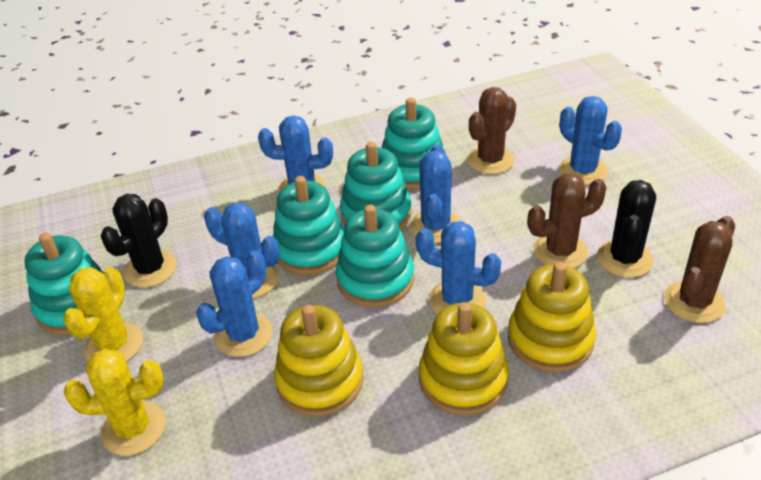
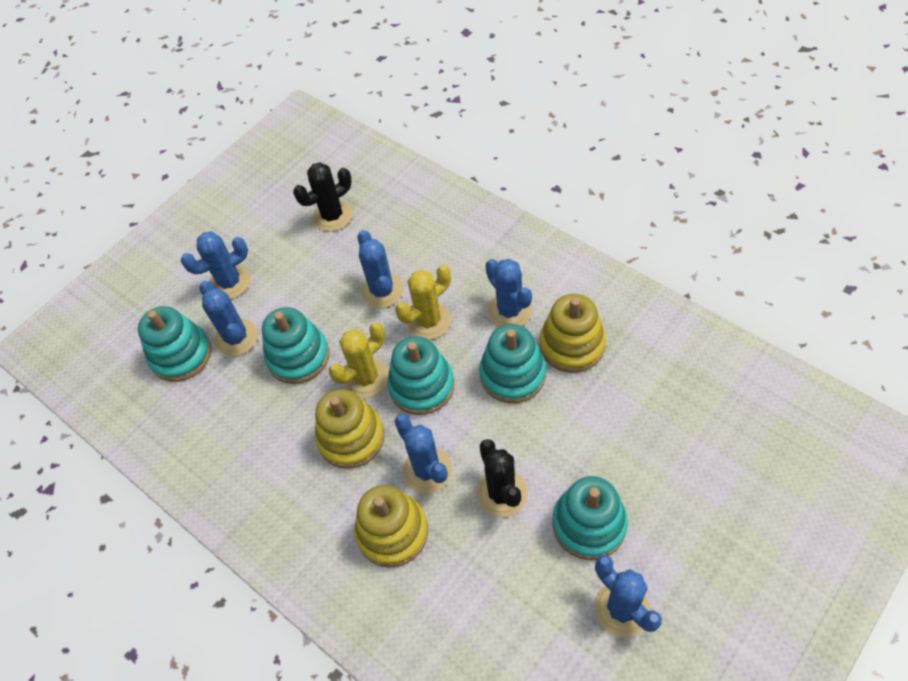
brown cactus: [467,87,516,174] [528,174,606,268] [664,216,735,323] = 3 -> none = 0

